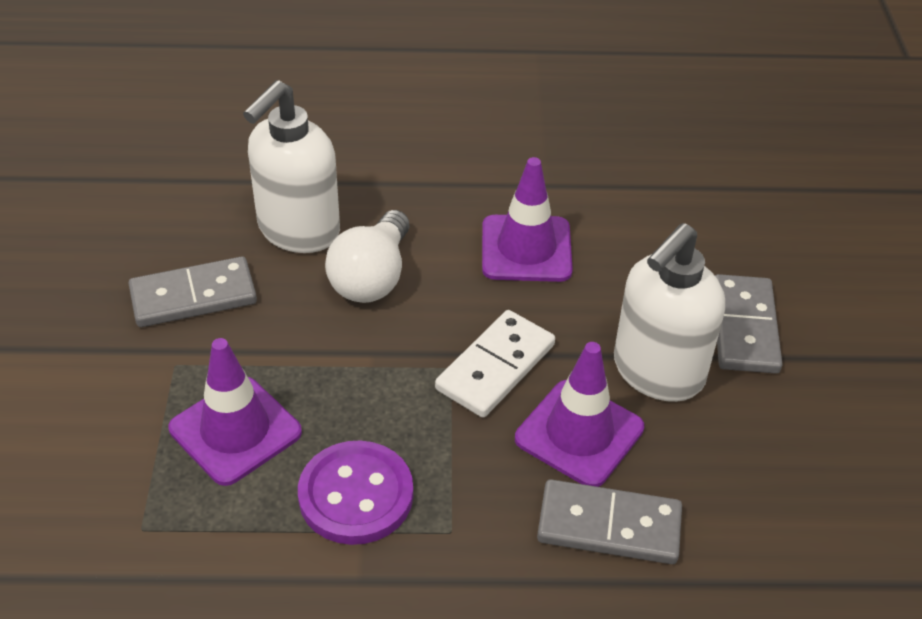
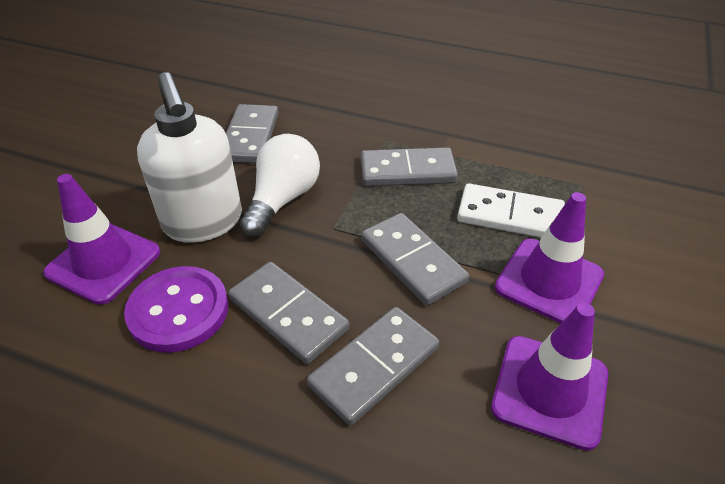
grey domino: [128,256,257,327] [537,479,682,564] [715,274,783,374] = 3 -> [226,104,279,163] [228,262,349,364] [307,307,439,426] [361,147,458,186] [361,213,469,306] = 5
white soap dispenser: [243,80,340,253] [614,223,725,402] = 2 -> [137,72,242,243] = 1

